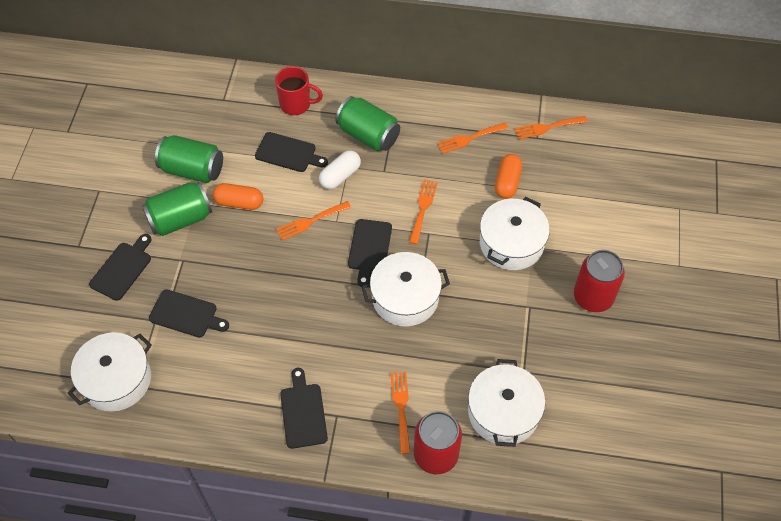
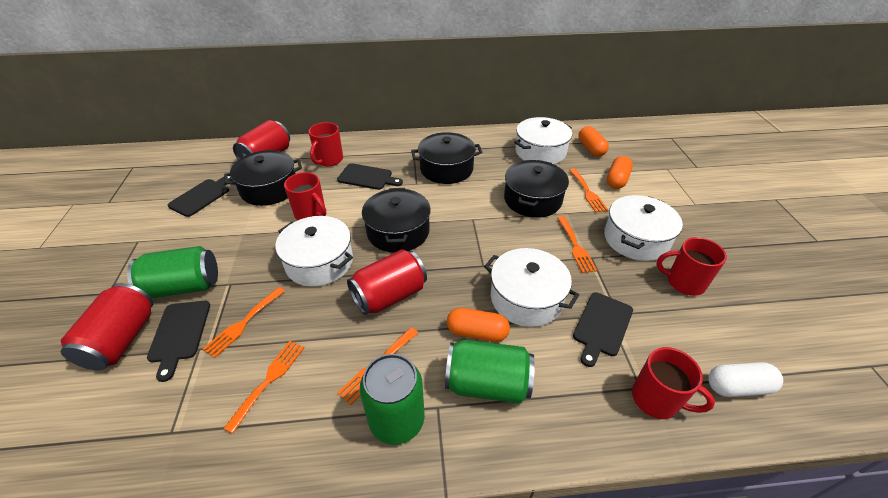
black cutting board: [89,234,152,301] [149,289,229,338] [255,132,328,172] [280,368,328,449] [348,219,392,287] = 5 -> [147,301,210,382] [168,176,233,217] [337,163,403,190] [573,292,633,367] = 4
black pot: none = 0 -> [224,150,302,206] [362,188,431,253] [411,132,482,184] [504,160,569,218] = 4
orange capsule: [213,183,263,210] [495,154,522,199] = 2 -> [447,308,510,342] [579,126,609,156] [607,156,633,189] = 3
red can: [414,411,462,474] [574,250,625,312] = 2 -> [60,283,153,370] [233,120,290,160] [347,249,427,315] = 3
red mug: [275,66,323,115] = 1 -> [284,172,326,220] [308,122,343,166] [632,347,715,419] [656,237,727,296] = 4

